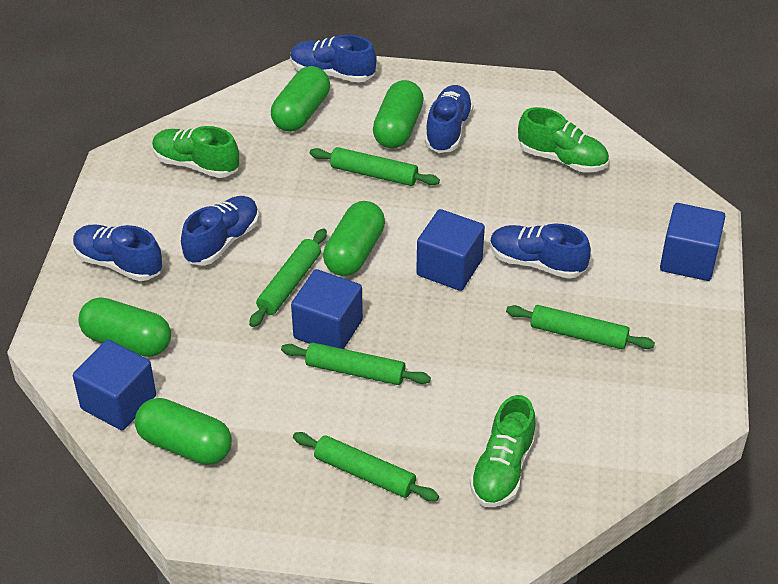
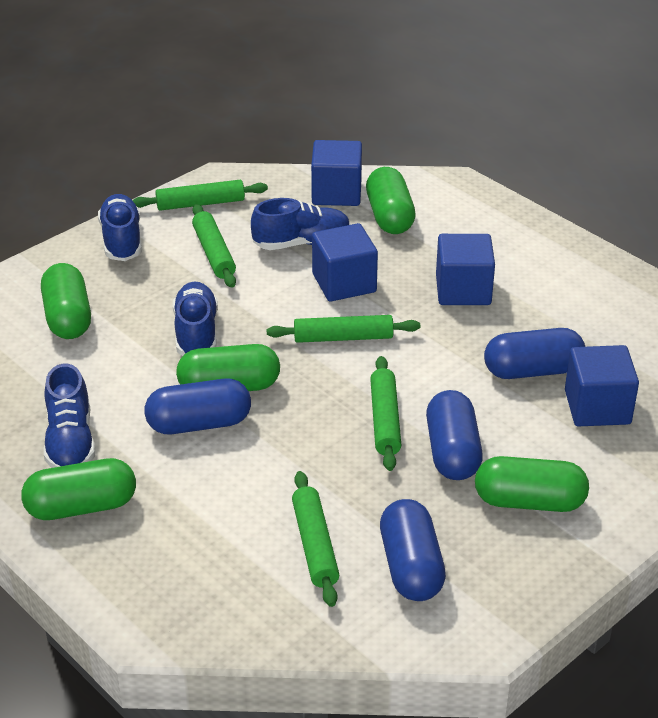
blue capsule: none = 0 -> [144,379,251,434] [380,499,446,601] [426,390,483,480] [484,328,585,379] = 4
blue shoe: [73,224,162,281] [181,196,259,266] [290,35,377,83] [425,85,474,153] [490,223,591,279] = 5 -> [44,363,95,468] [98,194,142,261] [173,282,218,356] [251,198,351,250] = 4
green shoe: [152,126,239,178] [470,395,537,507] [518,107,609,173] = 3 -> none = 0

